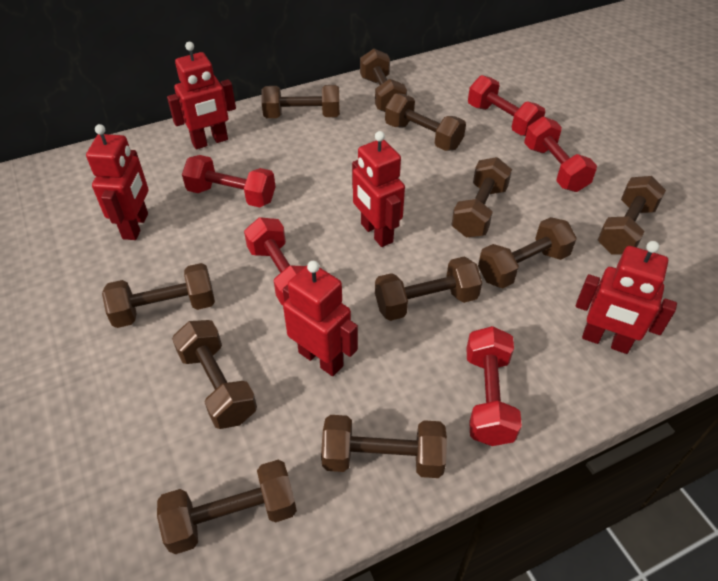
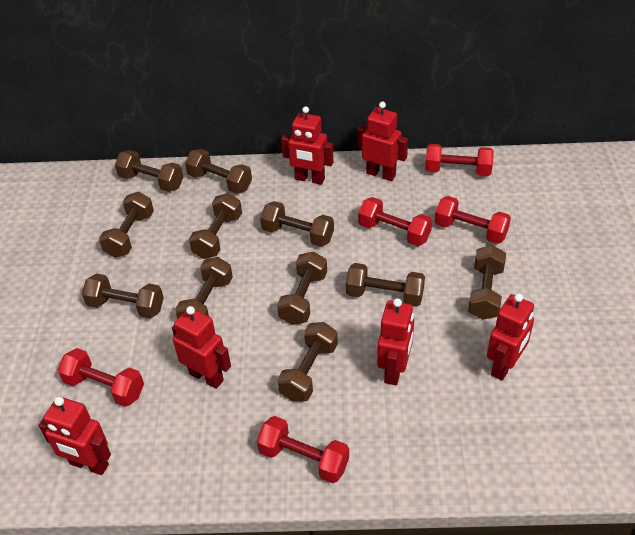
red robot: [86,124,148,240] [167,42,236,149] [283,261,358,376] [352,131,405,247] [576,241,677,354] = 5 -> [39,397,111,475] [172,306,231,389] [281,106,333,185] [358,101,408,181] [377,298,414,385] [487,293,534,381] = 6

